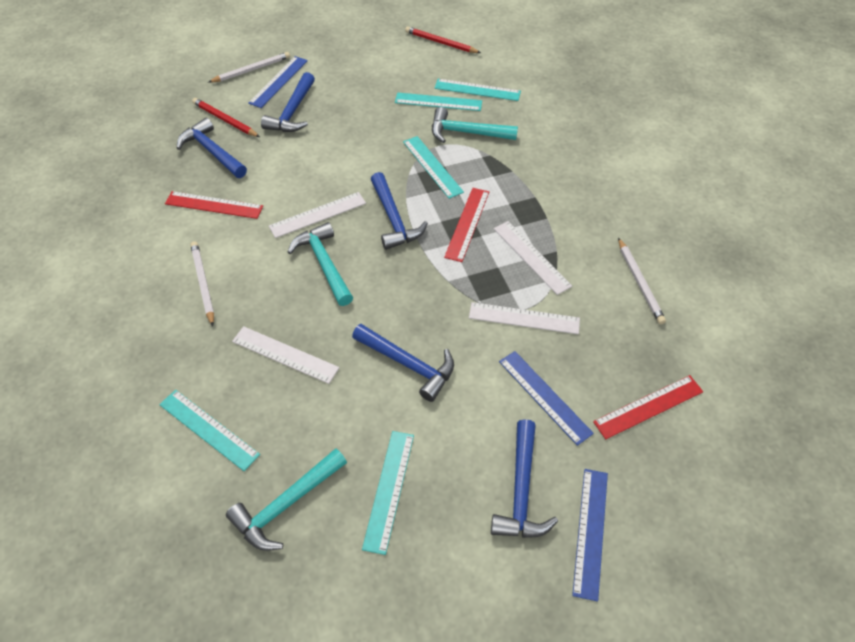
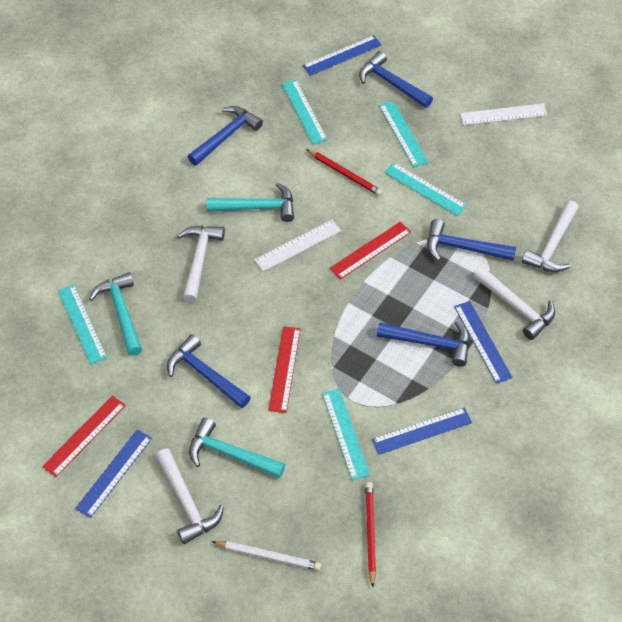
blue ruler: [248,56,308,108] [499,351,594,446] [572,469,608,601] = 3 -> [75,429,152,518] [303,35,382,76] [372,407,472,455] [454,301,513,384] = 4
white hammer: none = 0 -> [156,448,224,544] [177,225,225,303] [474,267,555,340] [522,200,579,272] = 4
white pencil: [190,241,214,326] [208,52,290,83] [618,238,666,324] = 3 -> [211,541,322,571] = 1
white ruler: [232,326,339,384] [269,192,366,238] [469,302,580,334] [494,221,572,295] = 4 -> [254,220,341,272] [460,103,548,125] = 2

